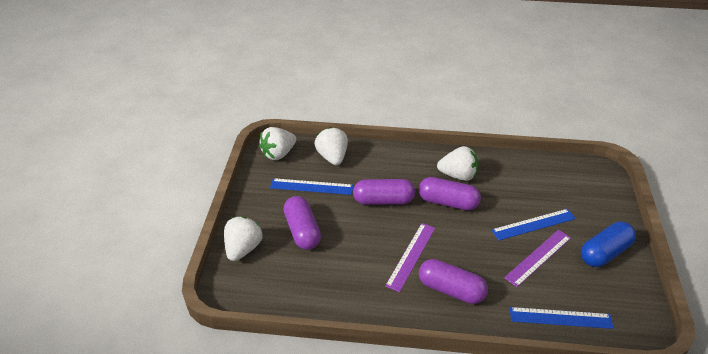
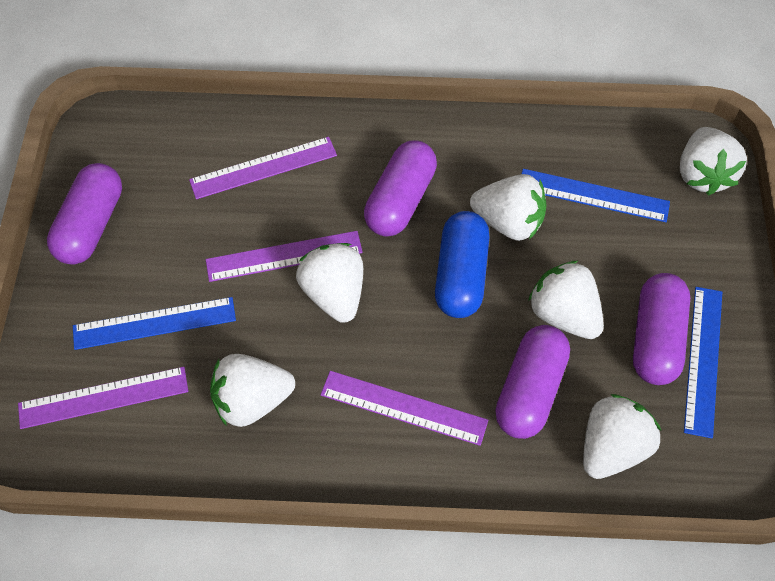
purple ruler: [385,223,435,292] [504,230,571,287] = 2 -> [18,367,188,429] [189,137,337,199] [206,231,363,282] [321,371,488,446] = 4
white strawberry: [224,216,262,261] [259,127,296,160] [315,127,348,165] [437,146,478,181] = 4 -> [210,354,295,427] [296,243,363,323] [470,174,547,241] [528,261,604,339] [583,394,661,479] [680,127,747,195] = 6

